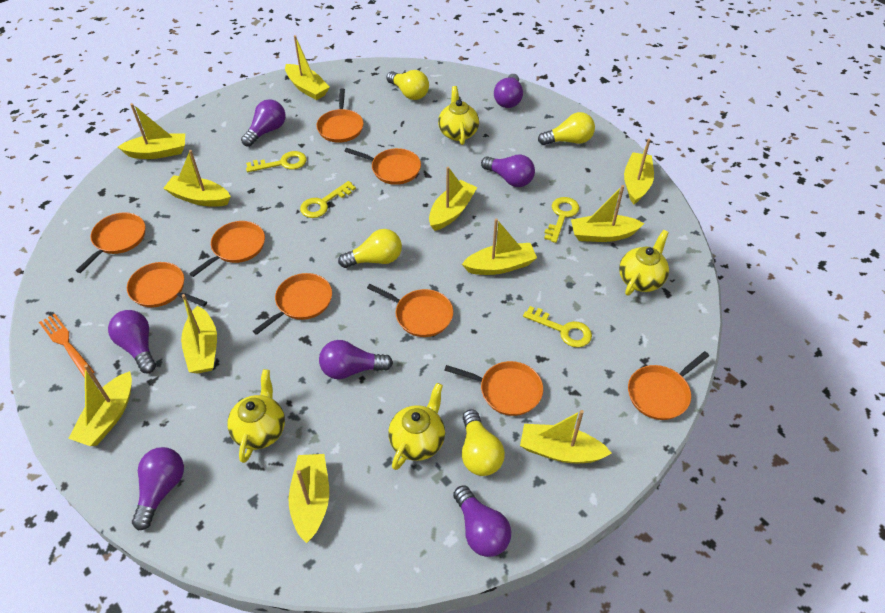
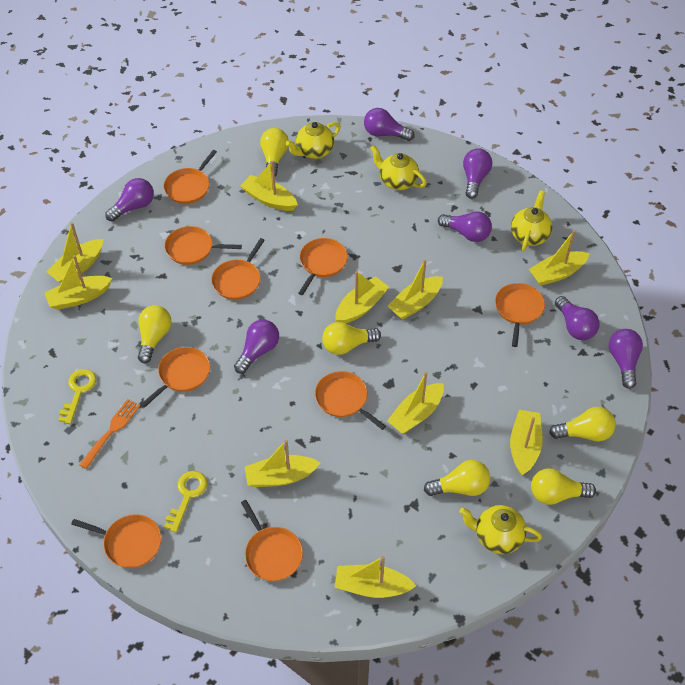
yellow boat: [68,364,132,446] [118,103,185,159] [163,150,231,207] [181,294,217,374] [285,35,330,100] [288,454,329,543] [429,167,477,231] [462,218,537,275] [520,410,612,463] [571,185,644,242] [624,139,654,204] = 11 -> [45,255,112,310] [47,222,103,283] [241,160,298,211] [245,439,320,487] [335,271,389,323] [335,556,416,598] [387,372,444,434] [388,259,443,320] [510,410,543,475] [529,230,590,286] = 10
yellow key: [246,151,307,172] [300,181,356,218] [523,306,592,348] [544,197,579,243] = 4 -> [59,369,97,424] [164,471,207,533] = 2
yellow light bulb: [338,229,402,268] [386,70,429,100] [462,409,505,476] [538,112,595,145] = 4 -> [138,305,171,363] [260,128,289,176] [322,322,381,355] [424,460,490,496] [531,468,596,505] [549,407,616,441] = 6

